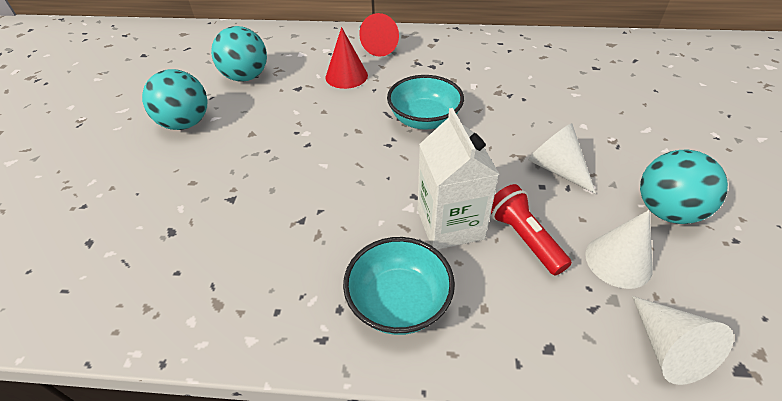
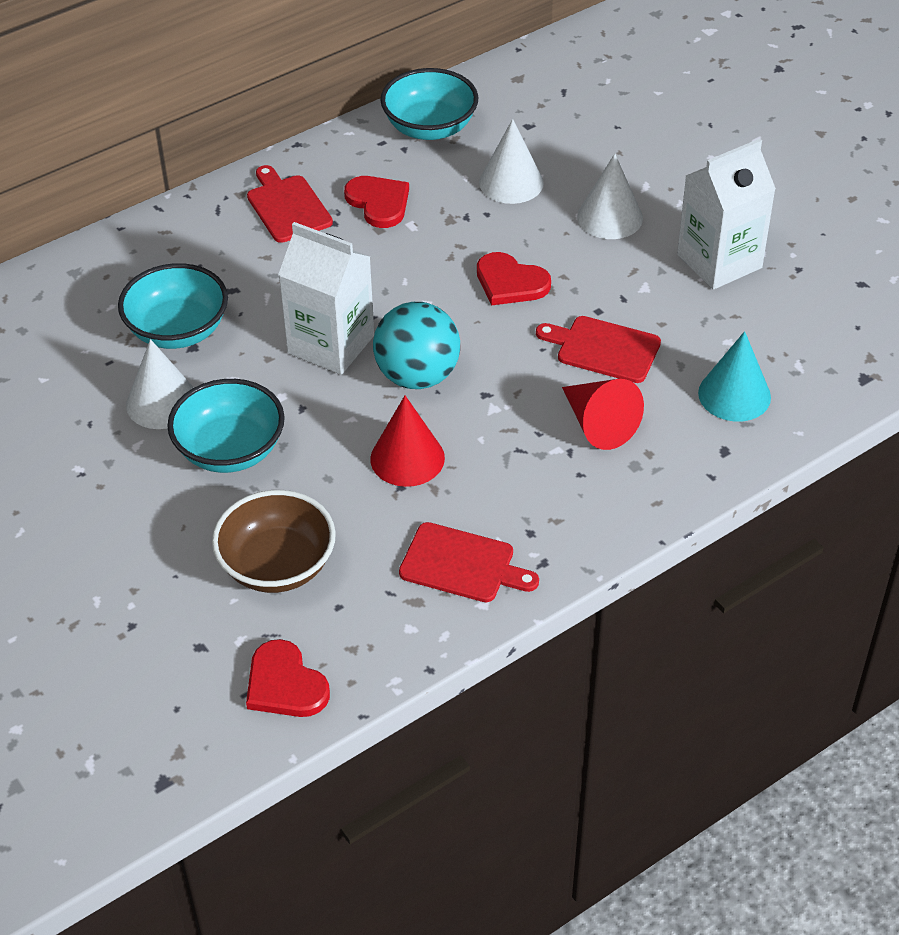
brown bowl: none = 0 -> [212,490,336,593] = 1
red cutting board: none = 0 -> [247,165,333,243] [399,522,539,602] [536,316,661,383] = 3
red flashlight: [491,184,572,276] = 1 -> none = 0
red heart: none = 0 -> [246,639,330,717] [344,176,409,228] [477,252,551,305] = 3
turquoise ball: [142,69,207,130] [211,26,267,82] [640,150,728,224] = 3 -> [373,302,460,389] = 1
turquoise bowl: [343,237,455,335] [387,75,464,130] = 2 -> [118,263,228,349] [167,379,285,473] [380,68,478,140] = 3
turquoise cone: none = 0 -> [698,331,771,421] = 1
white carton: [418,108,500,250] = 1 -> [278,222,374,375] [677,139,776,290] = 2

